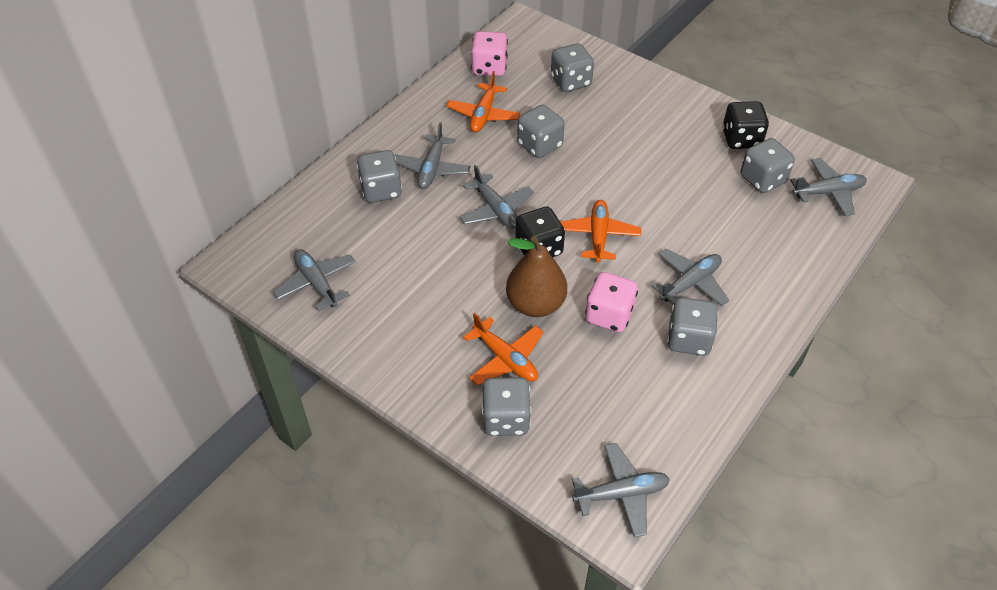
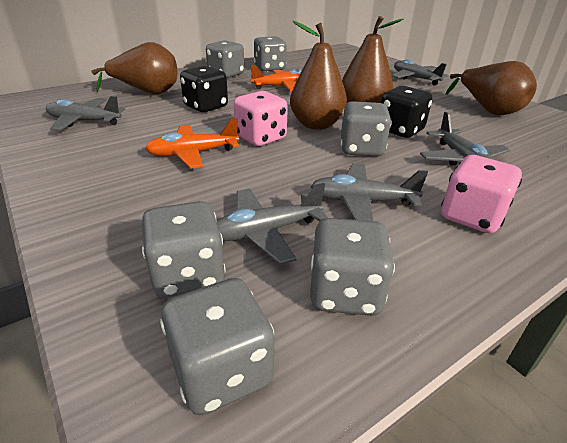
brown pear: [506,236,567,317] = 1 -> [91,42,177,94] [290,21,347,130] [342,16,403,103] [446,61,537,115] = 4
grey plane: [273,249,356,311] [395,122,471,189] [459,165,534,229] [572,443,670,538] [651,249,729,307] [790,158,867,216] = 6 -> [46,96,125,131] [216,183,328,265] [310,164,428,221] [392,59,448,85] [420,112,510,166] = 5
orange plane: [446,71,520,132] [463,313,544,385] [560,200,641,262] = 3 -> [145,118,239,169] [251,65,302,92] = 2

